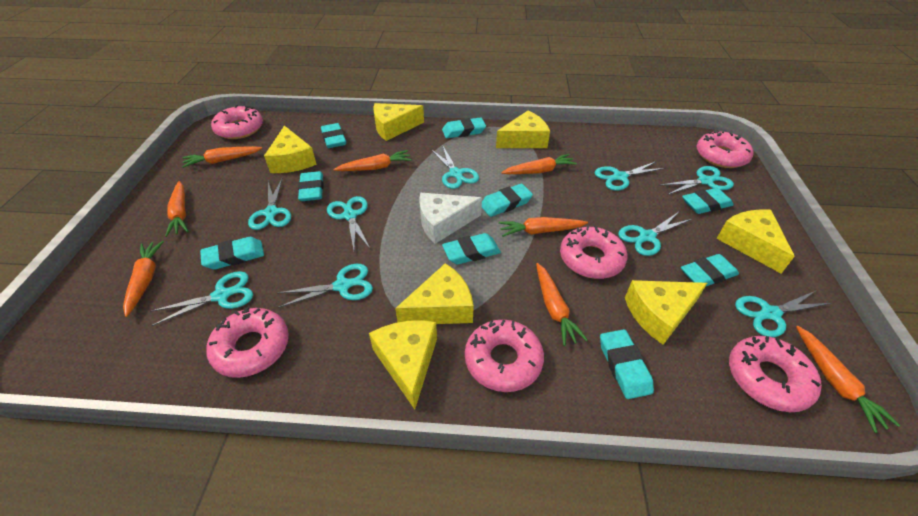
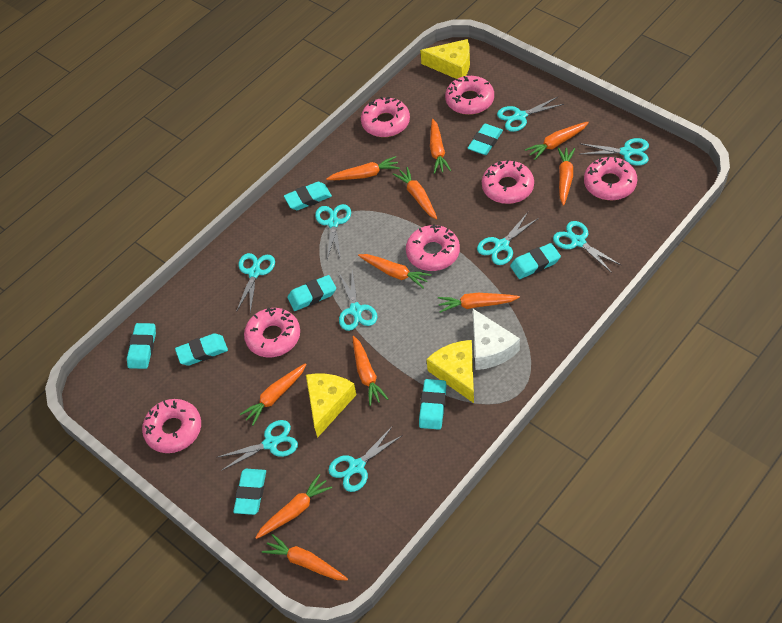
orange carrot: [123,241,164,317] [165,181,188,237] [182,146,262,168] [334,150,412,171] [499,217,588,237] [501,154,577,174] [536,263,588,346] [796,326,900,433] = 8 -> [240,363,307,426] [255,474,332,539] [262,534,348,580] [326,156,400,180] [352,336,388,406] [358,254,431,288] [393,167,437,220] [430,119,451,174] [438,293,520,313] [525,122,589,160] [558,147,575,206] = 11
pink donut: [206,307,289,378] [211,105,263,139] [465,319,544,392] [560,226,627,279] [697,130,754,168] [729,336,822,412] = 6 -> [142,399,201,453] [244,308,300,357] [361,96,410,137] [406,224,460,271] [445,76,494,115] [482,160,534,204] [584,156,637,200] = 7
turquoise eraser: [200,237,264,270] [298,171,323,201] [321,123,346,148] [442,117,486,138] [442,233,501,264] [482,184,533,217] [600,329,654,399] [681,254,739,286] [682,188,734,214] = 9 -> [127,323,156,369] [175,333,228,366] [233,469,266,515] [284,182,332,210] [287,275,336,311] [419,379,446,430] [468,124,503,155] [510,243,561,279] = 8
yellow cheese: [264,125,317,173] [369,320,437,409] [373,103,424,141] [395,263,474,324] [496,111,550,148] [625,280,707,345] [716,209,795,274] = 7 -> [306,373,357,438] [420,39,470,79] [426,340,474,403] = 3

